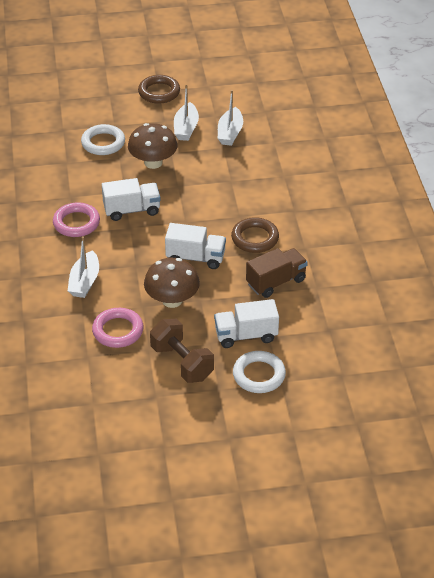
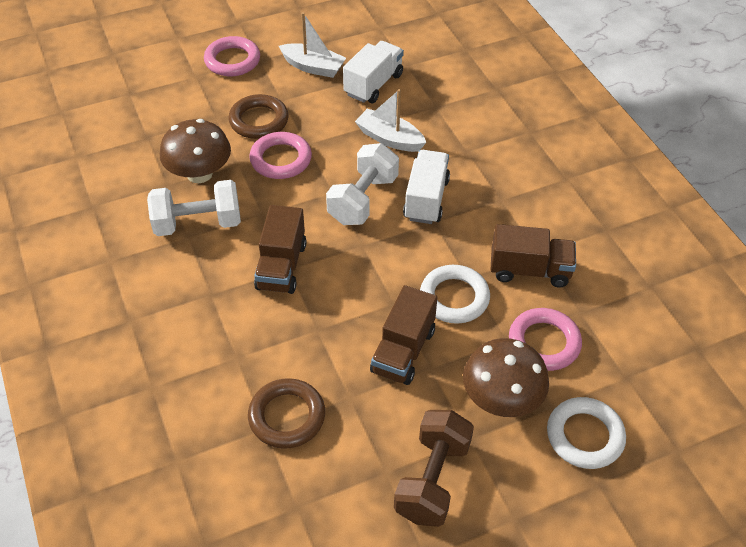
brown truck: [246,248,308,298] = 1 -> [254,205,307,294] [370,285,438,385] [490,224,576,288] = 3
pink ring: [53,202,100,237] [92,308,144,348] = 2 -> [204,36,260,76] [249,132,312,179] [509,308,582,371] = 3
white boat: [68,236,99,298] [174,85,199,141] [218,90,243,146] = 3 -> [279,12,346,78] [355,89,426,152] = 2
white dumbbell: none = 0 -> [147,180,241,236] [326,143,399,225] = 2
white truck: [102,178,160,221] [165,223,226,269] [214,299,279,348] = 3 -> [343,41,404,103] [403,150,450,224] = 2

